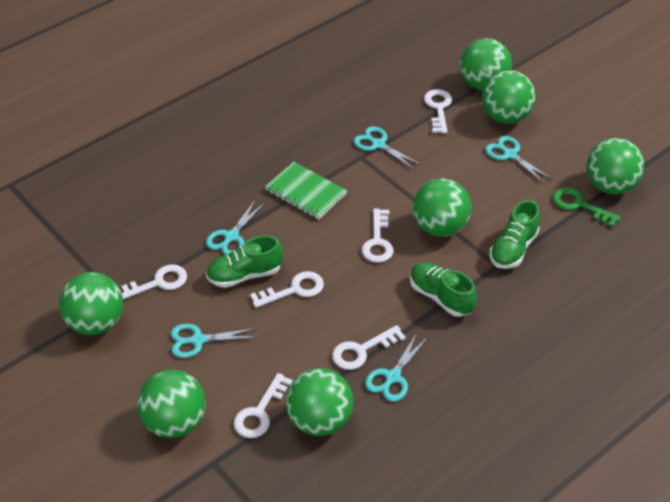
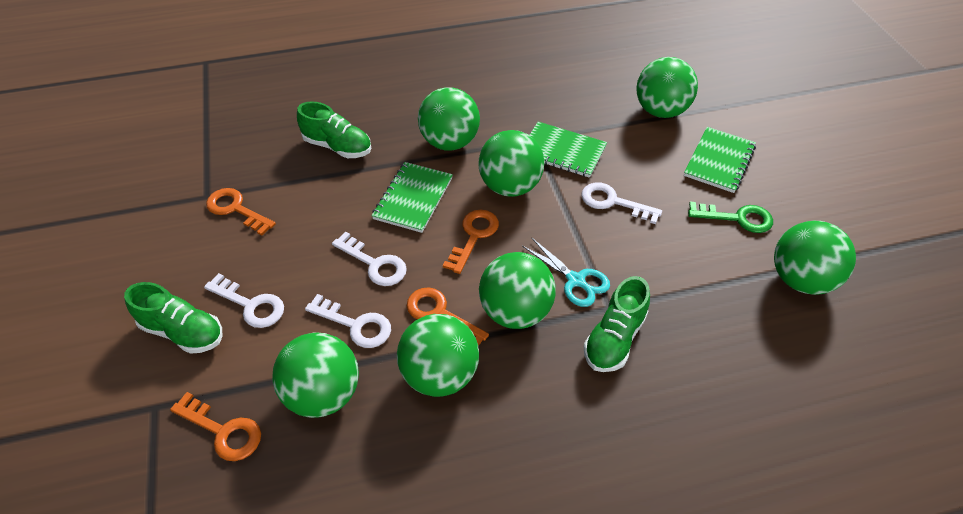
green notebook: [265,162,347,220] = 1 -> [371,162,453,233] [530,122,607,178] [684,127,756,193] = 3
orange key: none = 0 -> [170,392,261,461] [206,188,276,235] [407,287,489,346] [443,210,499,274] = 4
turquoise scissors: [171,324,258,358] [206,200,265,255] [353,127,422,170] [365,333,428,402] [485,136,552,184] = 5 -> [522,238,610,307] = 1
white key: [122,264,187,300] [234,373,293,438] [250,271,324,308] [332,325,406,370] [362,209,393,263] [424,89,452,134] = 6 -> [204,273,284,328] [305,294,391,348] [332,232,407,286] [581,182,662,224] = 4

